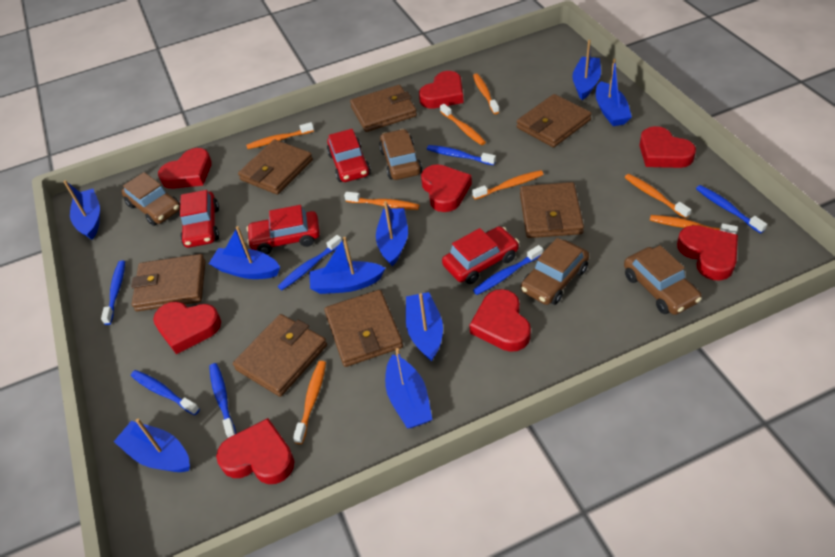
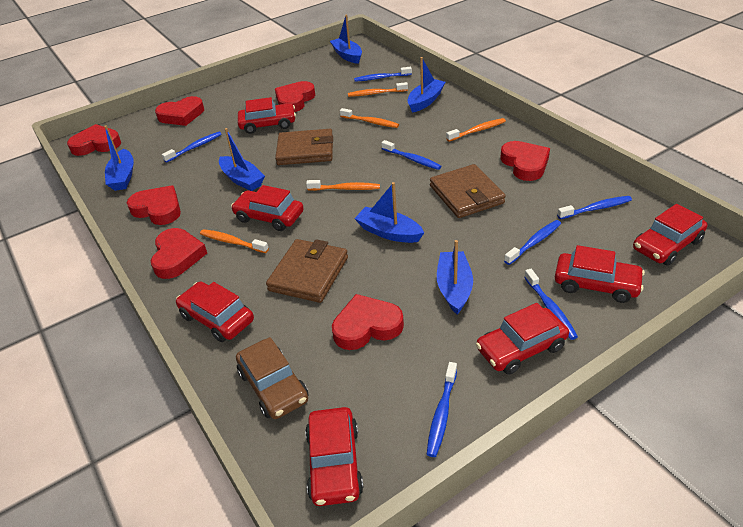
blue boat: [63,180,100,240] [114,419,190,472] [209,226,280,279] [309,237,386,294] [376,201,408,266] [385,348,432,428] [406,292,443,361] [573,40,601,100] [596,59,632,126] = 9 -> [104,125,134,191] [219,128,265,191] [330,15,362,64] [354,182,425,243] [408,57,445,113] [437,240,473,314] = 6
brown car: [121,172,180,226] [379,129,422,180] [521,238,589,305] [624,245,702,315] = 4 -> [236,337,309,419] = 1
brown wallet: [131,254,206,311] [233,314,327,397] [238,139,313,195] [324,290,403,367] [350,85,417,132] [517,94,592,148] [520,182,584,238] = 7 -> [266,239,348,303] [275,129,333,165] [430,164,506,218] = 3
orange toothbrush: [246,122,314,149] [293,361,326,444] [344,192,419,210] [440,104,486,145] [472,170,544,200] [473,74,499,114] [625,174,691,219] [650,215,738,234] = 8 -> [200,229,269,253] [306,180,380,191] [340,108,399,128] [348,82,408,97] [446,118,506,142] = 5
red car: [180,190,219,248] [246,205,320,255] [327,129,371,182] [442,226,519,284] = 4 -> [176,281,254,342] [231,185,304,231] [238,97,296,134] [305,407,364,506] [476,303,569,374] [555,245,645,303] [633,204,707,266] = 7
red heart: [153,302,221,354] [158,148,212,189] [216,418,294,484] [419,71,464,108] [421,164,472,212] [469,289,531,352] [639,126,696,168] [677,225,738,281] = 8 -> [67,124,121,156] [127,185,181,225] [151,228,207,279] [155,96,204,126] [275,81,315,112] [332,294,404,350] [500,141,550,181] = 7

